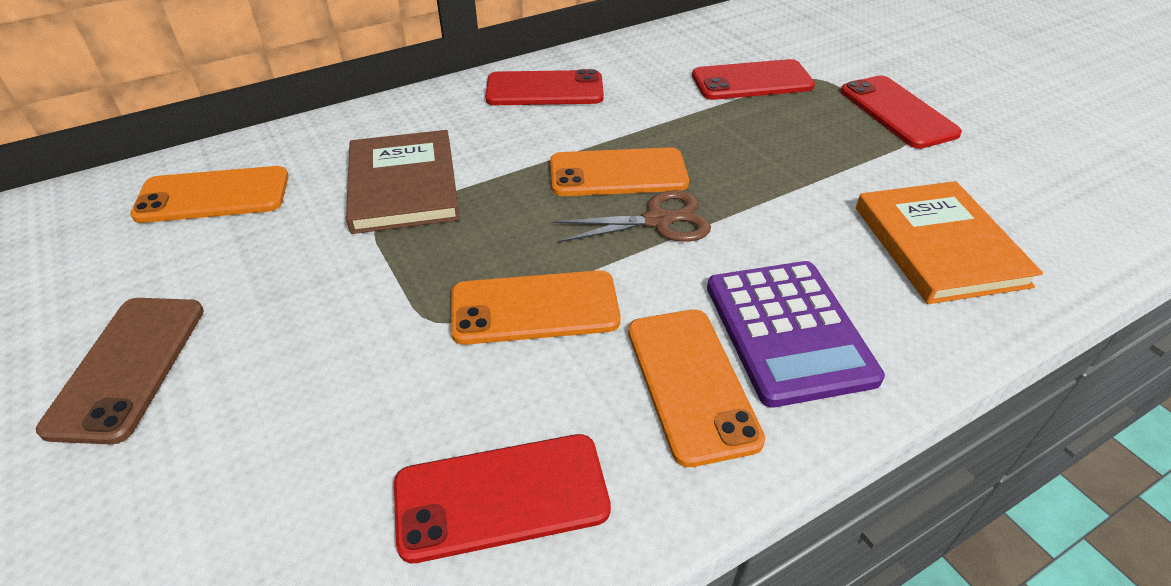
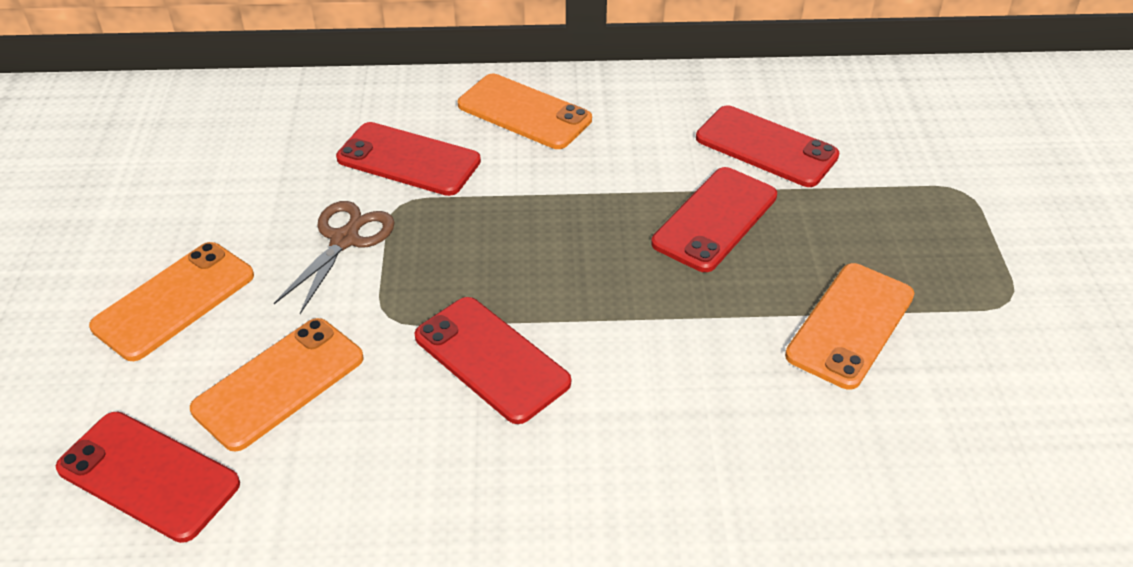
brown book: [346,130,460,234] = 1 -> none = 0
brown phone: [36,298,204,444] = 1 -> none = 0
orange book: [856,181,1043,304] = 1 -> none = 0
purple calculator: [707,261,885,408] = 1 -> none = 0
red phone: [394,434,611,563] [485,69,604,105] [692,59,815,100] [841,75,962,149] = 4 -> [56,412,240,543] [336,122,481,196] [414,297,571,424] [651,167,777,272] [696,105,839,187] = 5

